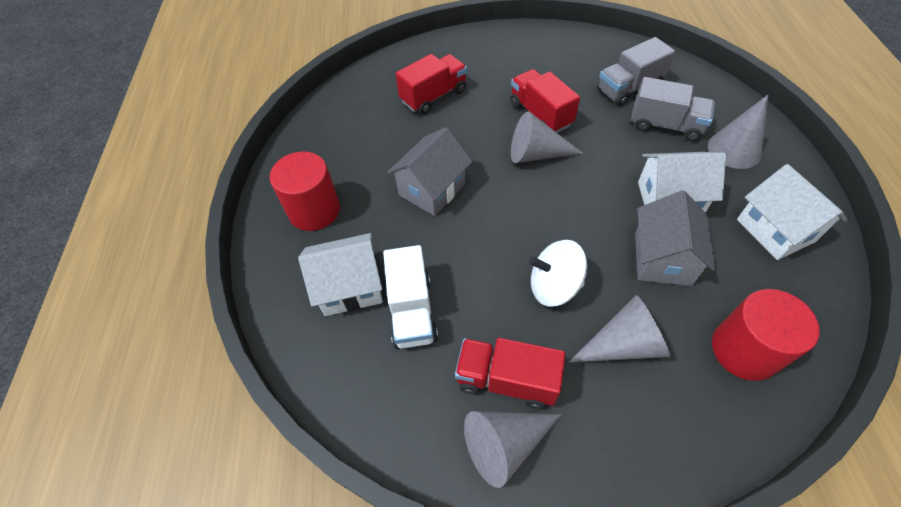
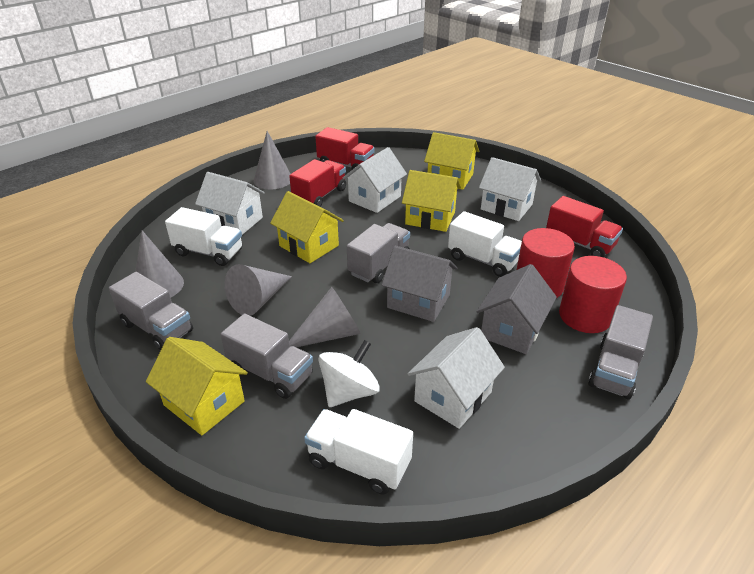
grey truck: [597,37,675,106] [631,77,715,141] = 2 -> [109,272,193,350] [221,314,313,399] [347,223,410,283] [588,305,653,399] = 4
white house: [298,233,383,316] [638,152,726,213] [737,164,847,260] = 3 -> [195,172,265,235] [342,147,407,213] [408,327,505,429] [479,157,541,221] = 4
white truck: [383,245,438,349] = 1 -> [165,207,242,266] [304,409,413,494] [448,211,522,277] = 3
yellow house: none = 0 -> [146,337,248,435] [270,191,344,263] [402,170,461,232] [424,132,479,190] = 4

